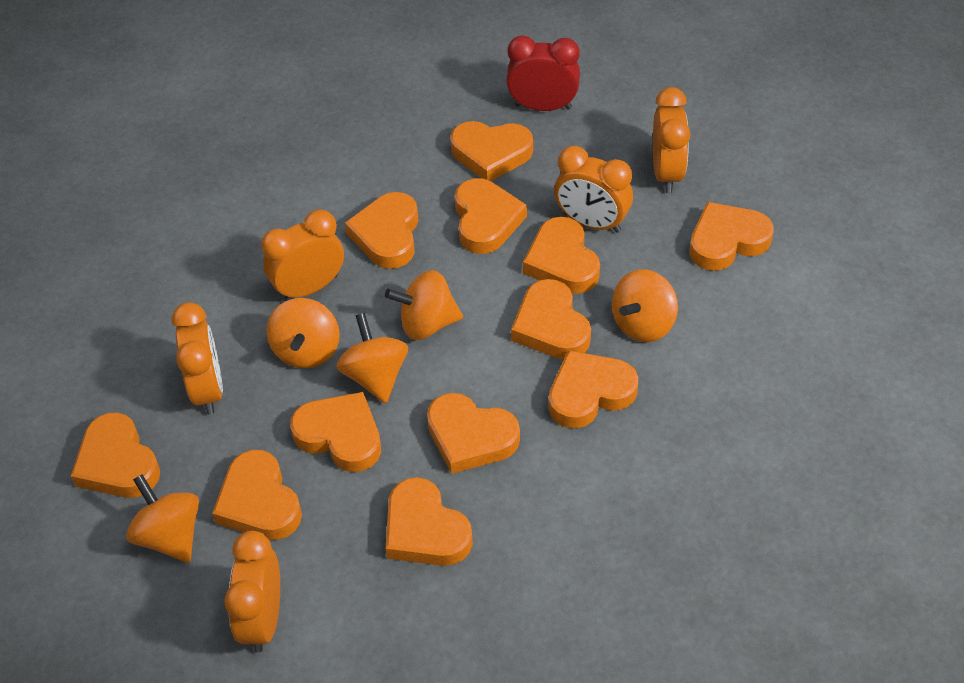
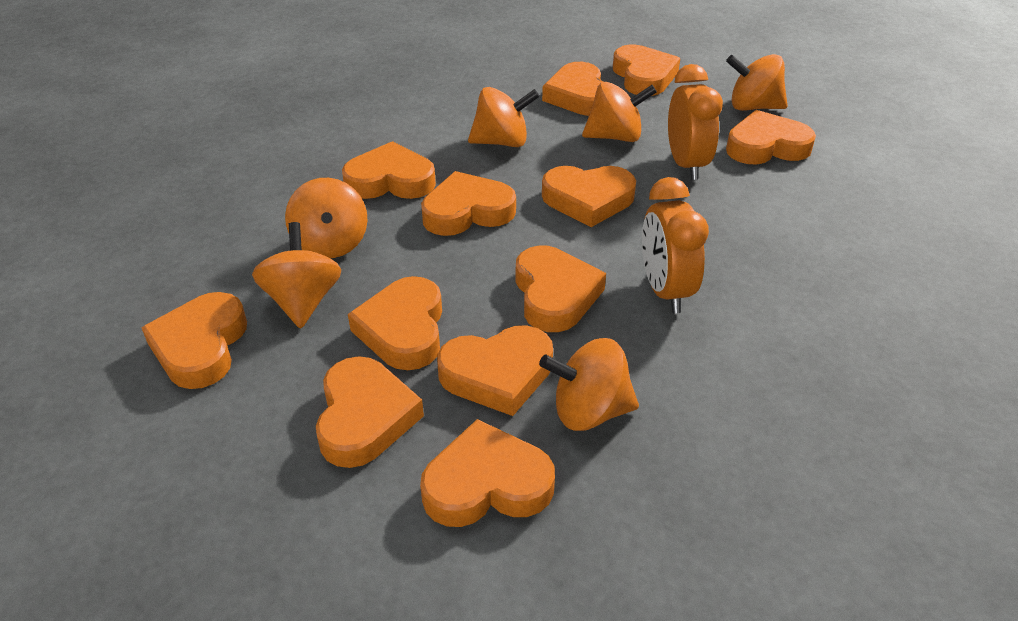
orange clock: [172,302,223,415] [224,531,280,653] [261,209,344,302] [554,146,633,233] [653,87,690,193] = 5 -> [642,177,709,313] [668,64,723,180] = 2
orange spinning top: [126,474,199,563] [266,298,340,368] [336,313,408,403] [385,270,463,340] [612,269,678,342] = 5 -> [252,222,341,329] [285,178,367,258] [468,87,540,147] [539,338,639,431] [582,82,657,142] [726,54,788,111] = 6
red clock: [506,35,580,111] = 1 -> none = 0

